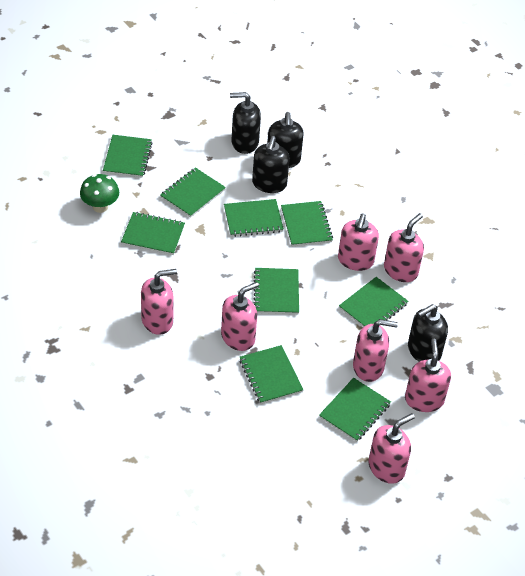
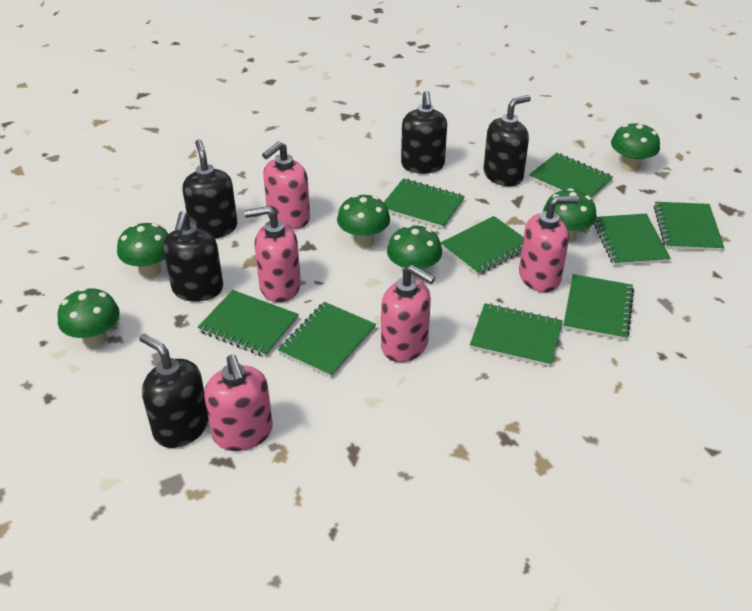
black soap dispenser: [230,92,261,154] [252,136,290,193] [267,112,304,168] [408,304,448,362] = 4 -> [139,334,209,448] [163,211,223,301] [183,139,237,239] [401,91,447,174] [484,95,531,186] = 5
green mushroom: [80,174,119,213] = 1 -> [58,288,120,348] [117,223,168,278] [337,194,390,248] [387,225,442,280] [543,188,597,242] [611,123,660,172] = 6
pink soap dispenser: [141,269,177,335] [221,282,259,351] [338,214,379,271] [353,319,398,382] [368,413,415,484] [384,213,424,282] [405,339,451,412] = 7 -> [204,354,273,451] [244,206,301,302] [262,141,310,229] [381,265,435,362] [519,196,579,292] = 5

